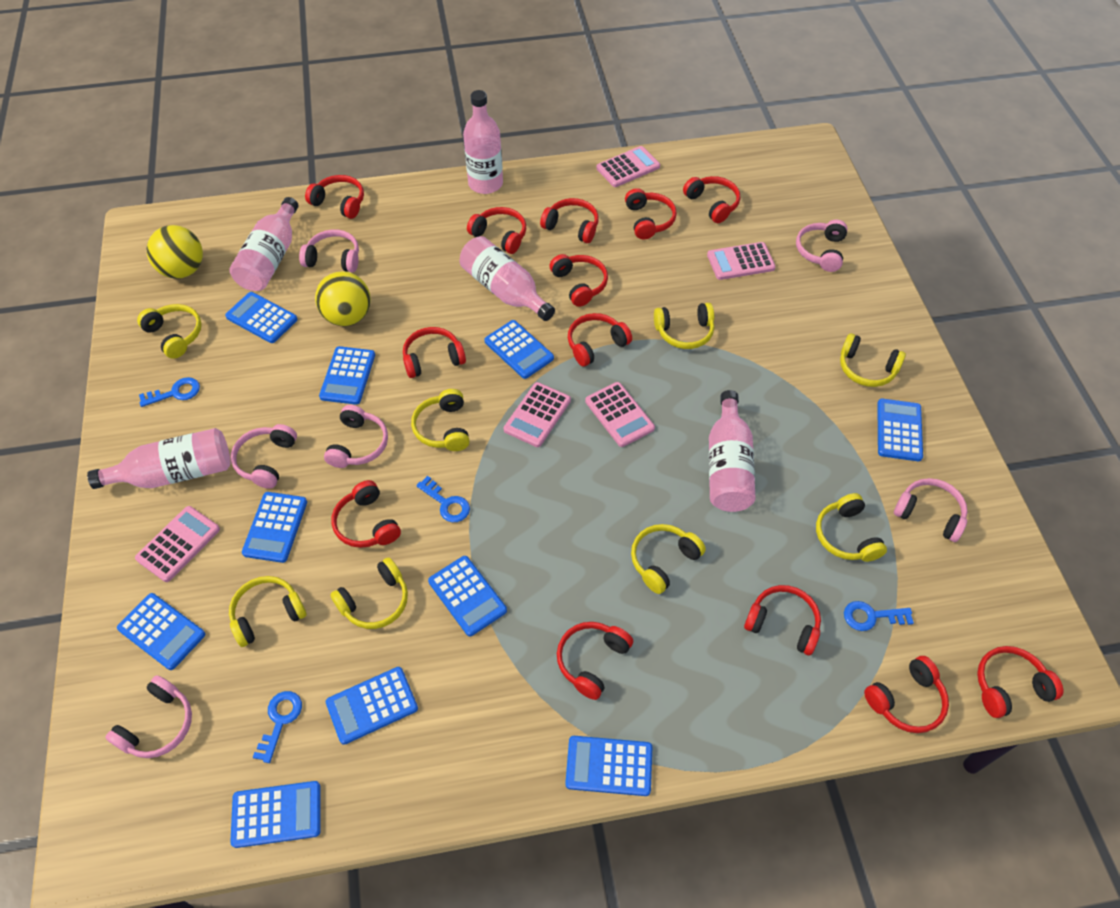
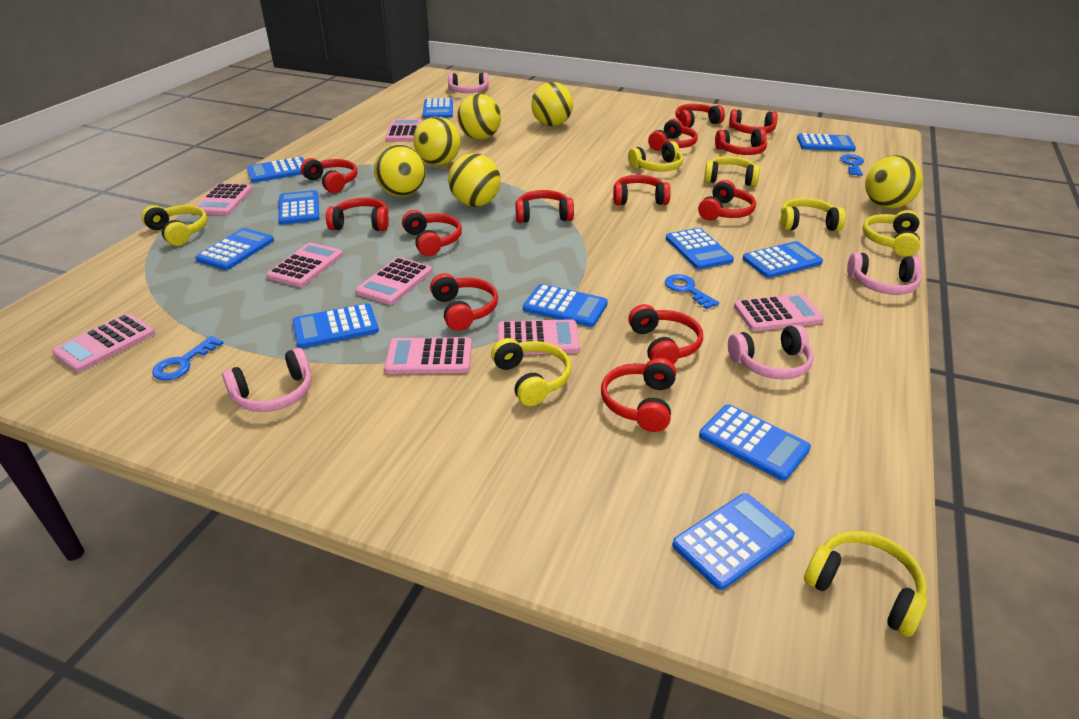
blue calculator: [117,593,205,670] [225,292,298,343] [230,781,321,848] [242,492,307,563] [319,346,375,405] [326,667,418,745] [428,556,507,637] [484,320,554,379] [565,736,652,796] [877,398,923,461] = 10 -> [195,228,274,270] [247,157,304,183] [278,190,319,225] [292,303,379,348] [423,98,453,118] [523,284,608,327] [666,228,734,269] [672,493,795,590] [699,404,811,481] [743,241,823,278] [797,133,856,151] = 11
blue key: [139,377,200,407] [253,691,302,763] [416,476,470,522] [844,601,914,631] = 4 -> [152,336,224,380] [665,274,719,309] [840,154,864,176] = 3
pink bottle: [87,428,230,489] [229,197,299,291] [459,236,555,321] [463,90,503,194] [709,390,756,512] = 5 -> none = 0
pink calculator: [135,506,220,582] [504,382,571,447] [585,382,655,447] [596,146,660,187] [707,242,776,280] = 5 -> [52,313,155,372] [195,183,253,215] [266,242,343,287] [356,257,432,305] [384,337,472,374] [385,119,422,141] [498,319,580,355] [734,293,824,331] = 8
pink headphones: [105,675,192,758] [231,424,297,489] [299,229,359,272] [324,405,388,468] [796,220,848,272] [894,478,968,542] = 6 -> [222,348,312,412] [448,73,489,93] [728,325,814,380] [847,252,922,295] = 4
yellow ball: [147,225,203,279] [315,271,371,326] = 2 -> [374,144,426,197] [413,117,461,165] [448,153,500,207] [457,94,501,139] [531,82,573,126] [865,155,923,209] = 6
yellow headphones: [137,304,202,359] [229,576,307,647] [330,557,408,629] [411,389,470,451] [631,524,706,594] [654,303,714,349] [816,493,887,562] [840,333,906,387] = 8 -> [141,205,208,246] [491,338,571,406] [628,141,683,171] [704,156,760,186] [781,198,846,231] [804,531,928,637] [862,210,920,257] = 7

